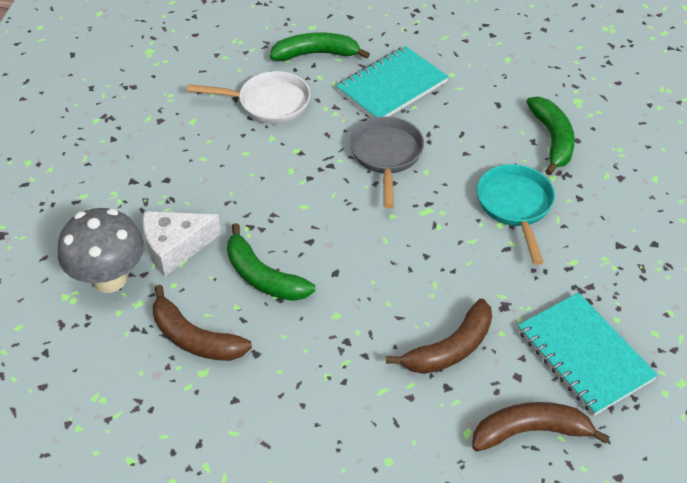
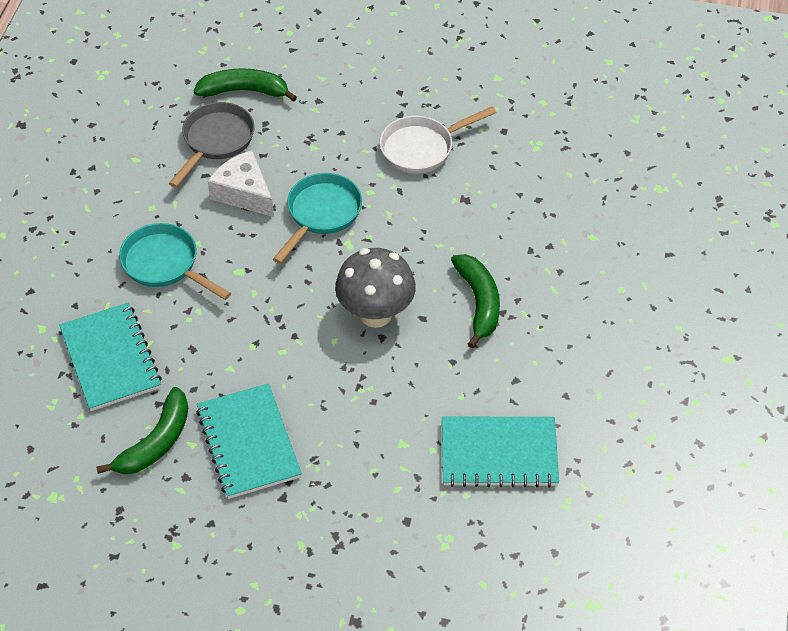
brown banana: [153,285,252,361] [386,299,492,374] [472,402,609,451] = 3 -> none = 0
turquoise notebook: [336,46,448,118] [518,292,658,416] = 2 -> [59,302,162,411] [196,383,302,499] [442,416,559,488] = 3
turquoise pan: [477,164,555,265] = 1 -> [119,223,231,300] [273,173,362,264] = 2

